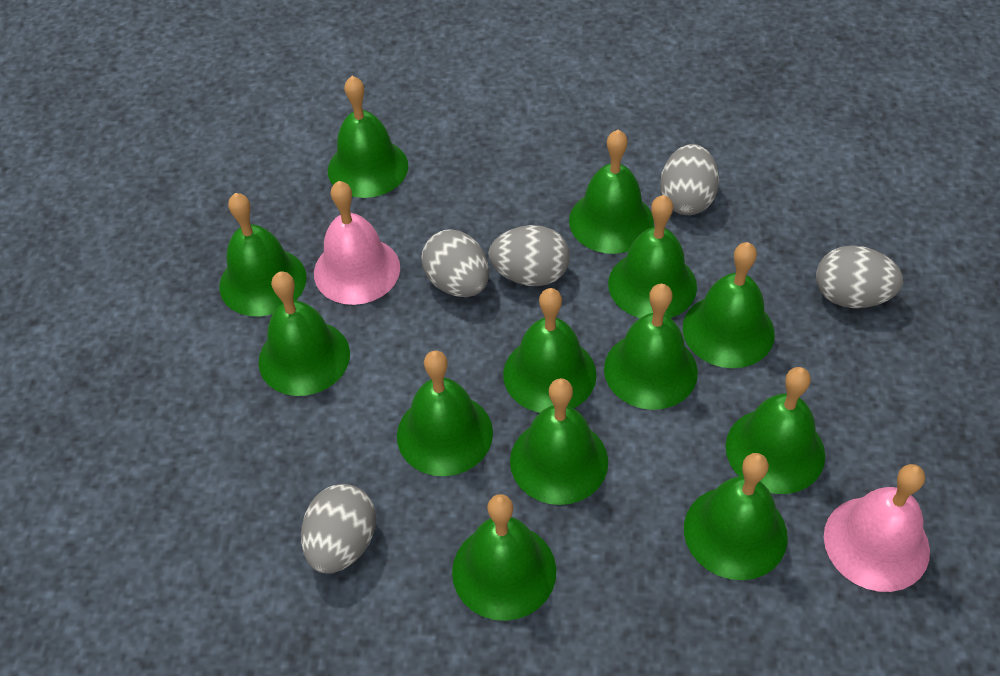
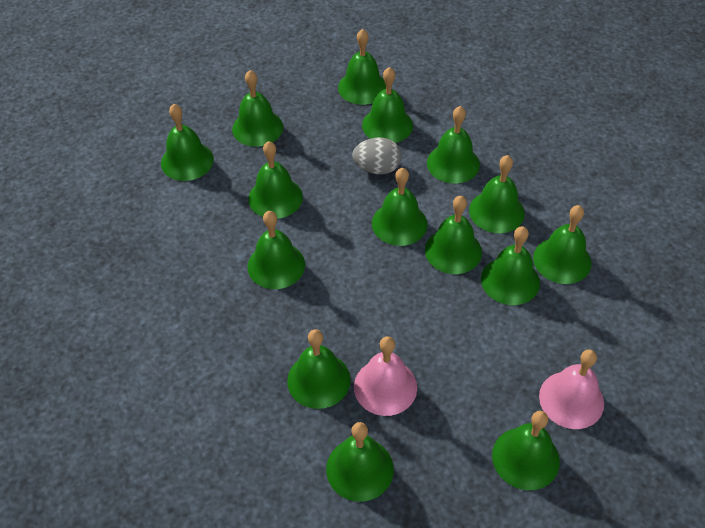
green bell: [219,193,307,317] [258,271,350,396] [328,76,408,198] [397,351,493,476] [452,494,556,621] [503,288,597,413] [510,378,608,505] [569,130,654,254] [604,284,698,410] [608,195,697,318] [683,242,775,368] [684,453,788,580] [726,367,825,494] = 13 -> [161,104,214,181] [232,70,283,147] [248,141,303,219] [248,211,305,289] [287,329,351,409] [326,422,394,502] [338,29,386,105] [362,67,413,143] [372,168,428,246] [425,196,482,274] [427,106,480,184] [469,155,525,233] [481,226,540,305] [492,411,560,490] [533,205,591,284] = 15
grey egg: [301,484,376,573] [421,229,489,297] [488,225,570,286] [660,144,719,215] [816,245,903,308] = 5 -> [352,137,401,175] = 1

